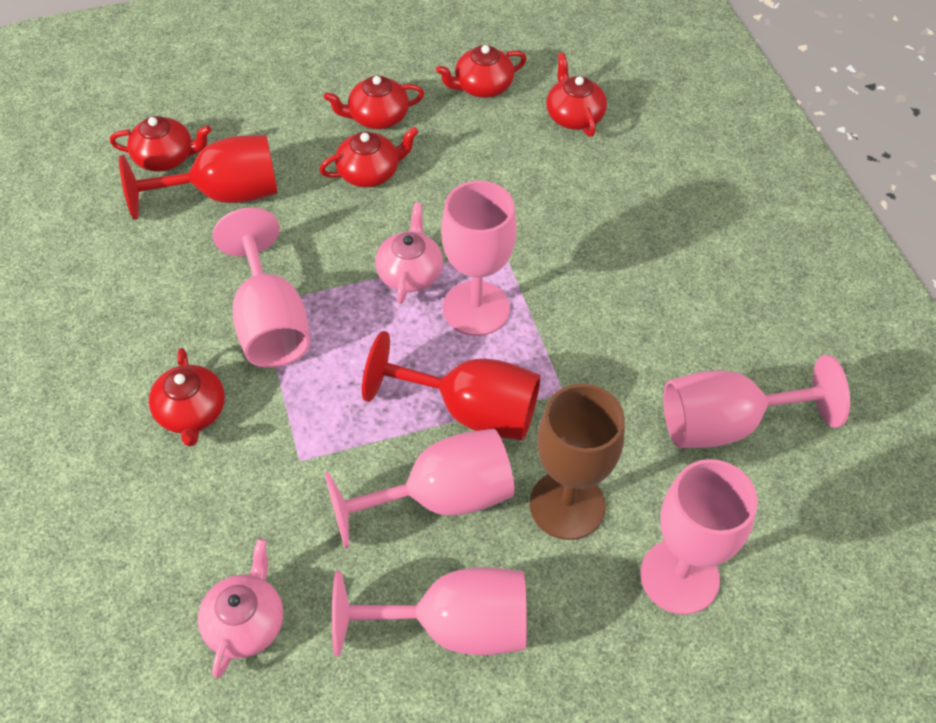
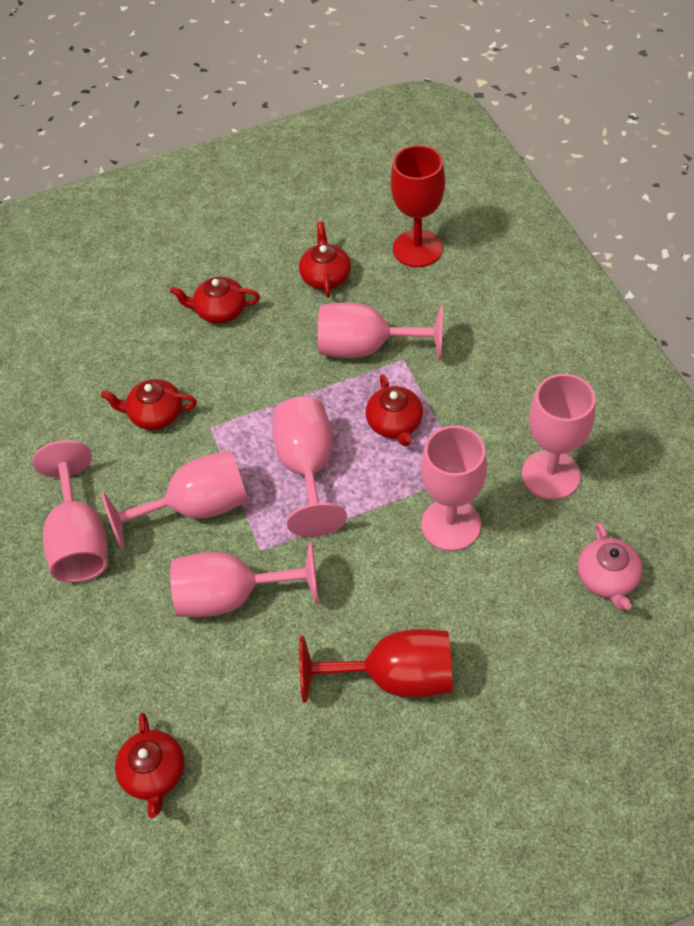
brown goblet: [530,384,625,540] = 1 -> none = 0
pink goblet: [213,207,311,368] [325,428,515,549] [332,567,527,657] [441,181,517,336] [641,459,758,615] [663,355,850,448] = 6 -> [33,440,108,583] [101,450,248,549] [170,541,318,617] [273,397,347,537] [318,302,443,360] [421,425,487,551] [522,374,595,500] = 7
pink teapot: [198,539,283,678] [375,202,443,304] = 2 -> [577,522,643,610] = 1
red teapot: [110,116,211,172] [149,348,225,446] [319,127,419,187] [324,76,424,129] [436,45,527,98] [546,53,607,137] = 6 -> [101,379,197,430] [115,713,184,818] [170,277,260,324] [299,221,351,298] [366,374,423,446] = 5

